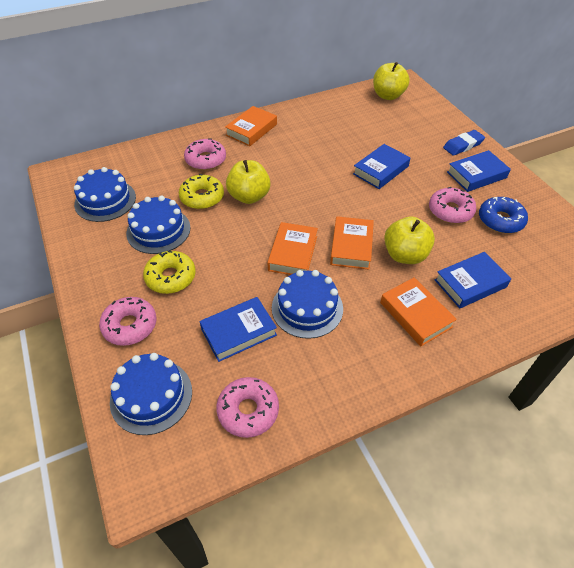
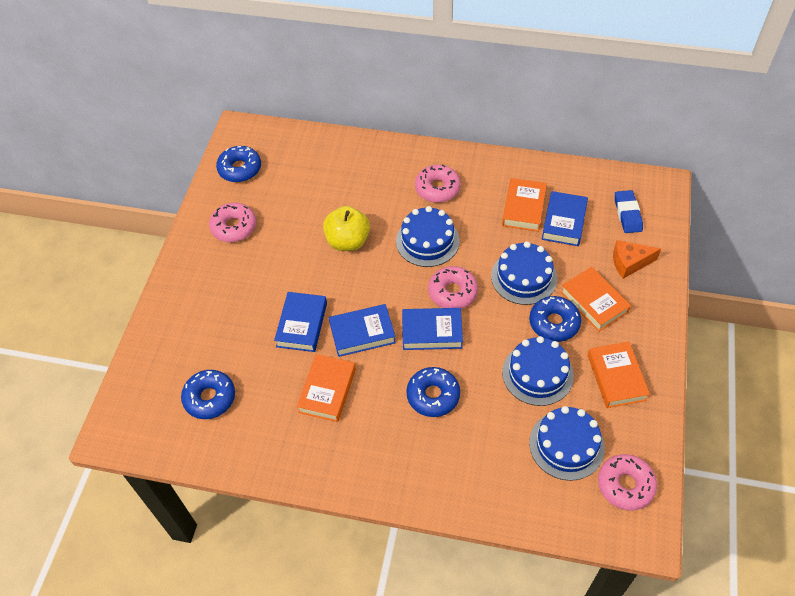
blue donut: [479,197,528,233] = 1 -> [181,370,235,419] [216,146,261,182] [406,367,460,417] [529,296,581,342] = 4
orange cheese: none = 0 -> [613,240,661,279] = 1
yellow apple: [226,160,271,204] [373,62,410,100] [384,217,435,264] = 3 -> [323,206,370,251] = 1
yellow donut: [143,251,196,294] [179,174,224,209] = 2 -> none = 0

